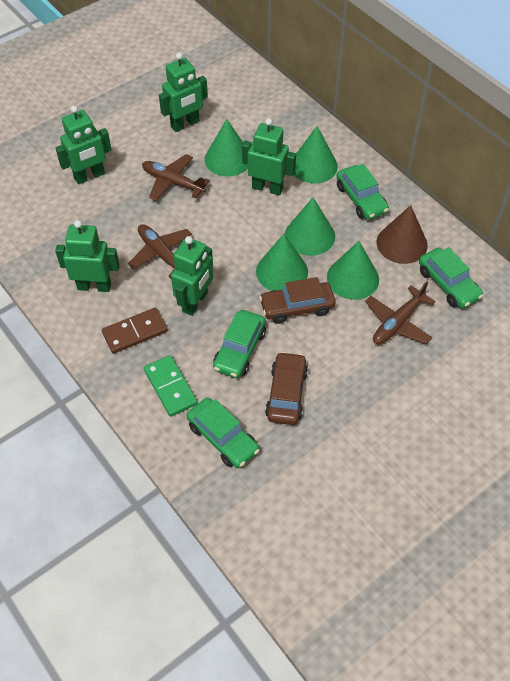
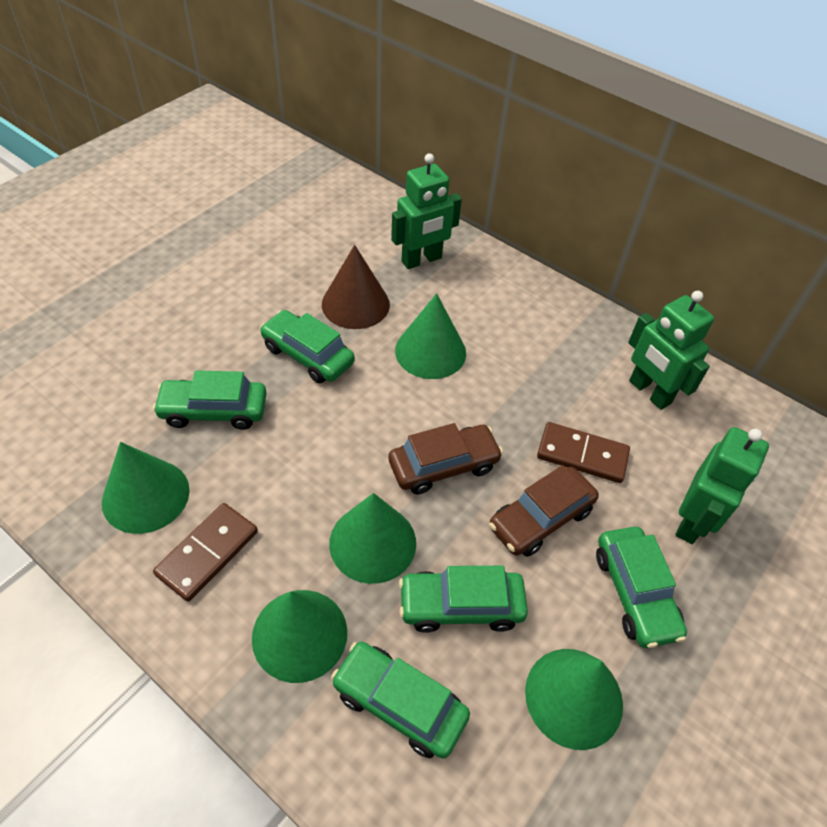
brown domino: [102,308,168,354] = 1 -> [153,503,258,602] [537,422,630,483] = 2
brown plane: [128,224,192,279] [142,154,210,201] [365,282,435,344] = 3 -> none = 0
green car: [187,398,260,468] [213,310,266,378] [336,164,389,220] [419,247,483,308] = 4 -> [153,370,267,430] [260,310,355,383] [331,642,470,759] [399,566,528,633] [596,527,687,648] = 5
green domino: [144,355,198,417] = 1 -> none = 0
green robot: [55,106,112,185] [55,220,120,292] [159,53,208,132] [171,236,213,316] [242,118,296,195] = 5 -> [391,153,462,269] [628,291,714,410] [676,427,769,544] = 3

